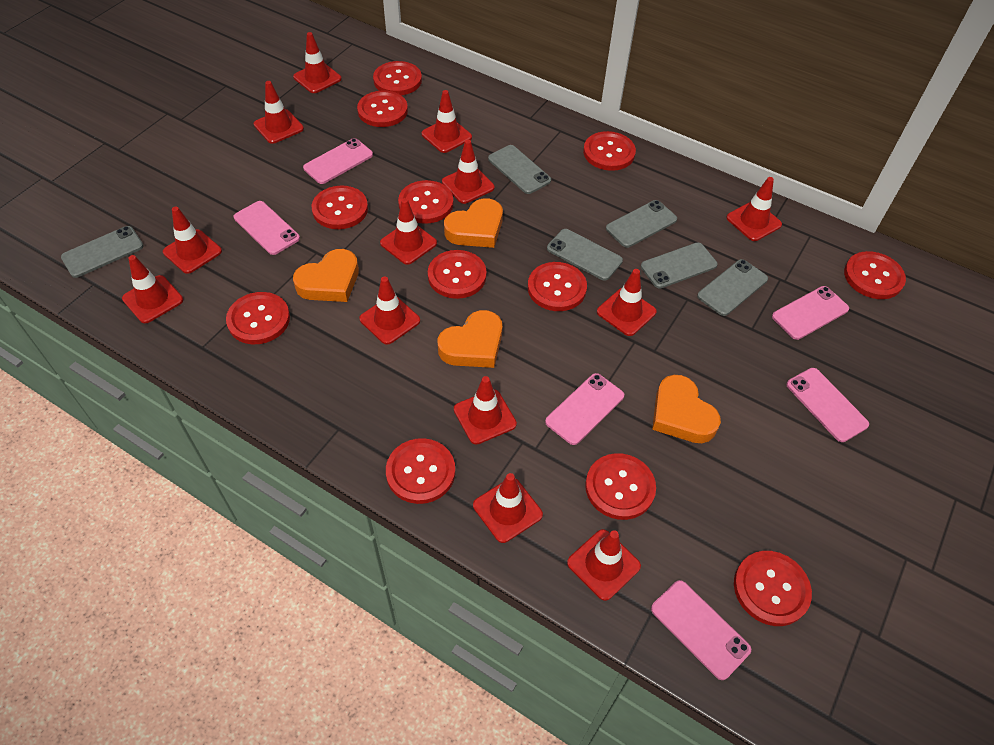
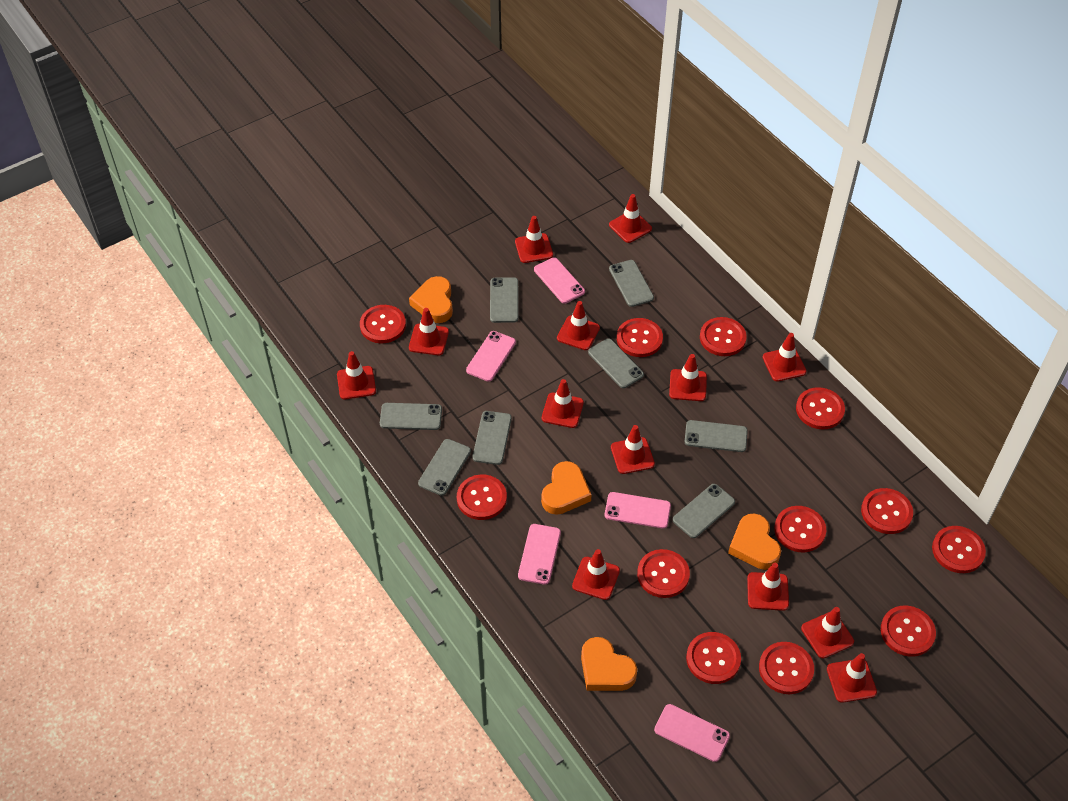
grey phone: [61,226,144,278] [488,145,551,194] [547,229,623,281] [606,200,677,248] [641,243,718,288] [697,259,768,316] = 6 -> [380,403,442,430] [418,439,471,496] [472,411,512,465] [490,277,518,323] [588,339,644,388] [609,260,654,307] [673,484,735,538] [685,420,748,452] = 8
pink phone: [234,201,300,255] [303,138,373,184] [545,373,624,445] [651,580,751,680] [772,286,849,340] [786,368,869,442] = 6 -> [466,331,516,382] [518,524,561,585] [534,257,585,304] [605,492,671,529] [654,704,730,762] = 5

